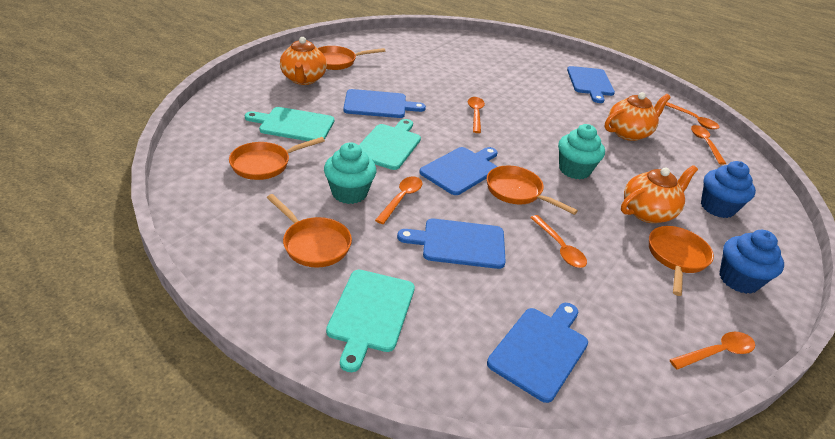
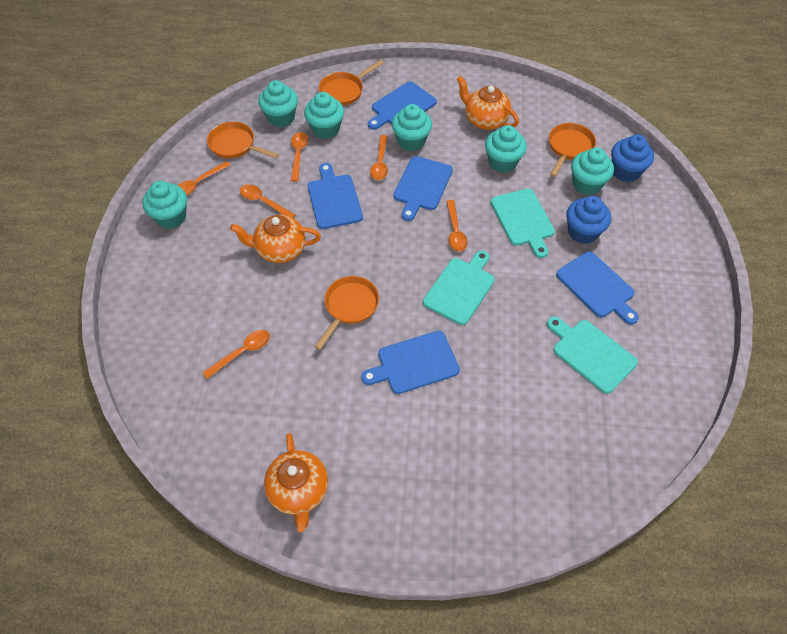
orange pan: [229,137,325,180] [267,194,352,268] [317,46,385,70] [487,166,578,215] [649,226,714,296] = 5 -> [207,122,279,159] [315,276,379,350] [318,60,384,106] [549,123,596,177] = 4
turquoise cupcake: [324,142,376,204] [558,124,605,179] = 2 -> [142,181,187,229] [258,80,298,127] [304,92,344,139] [392,104,432,151] [485,125,527,173] [571,147,614,195] = 6

